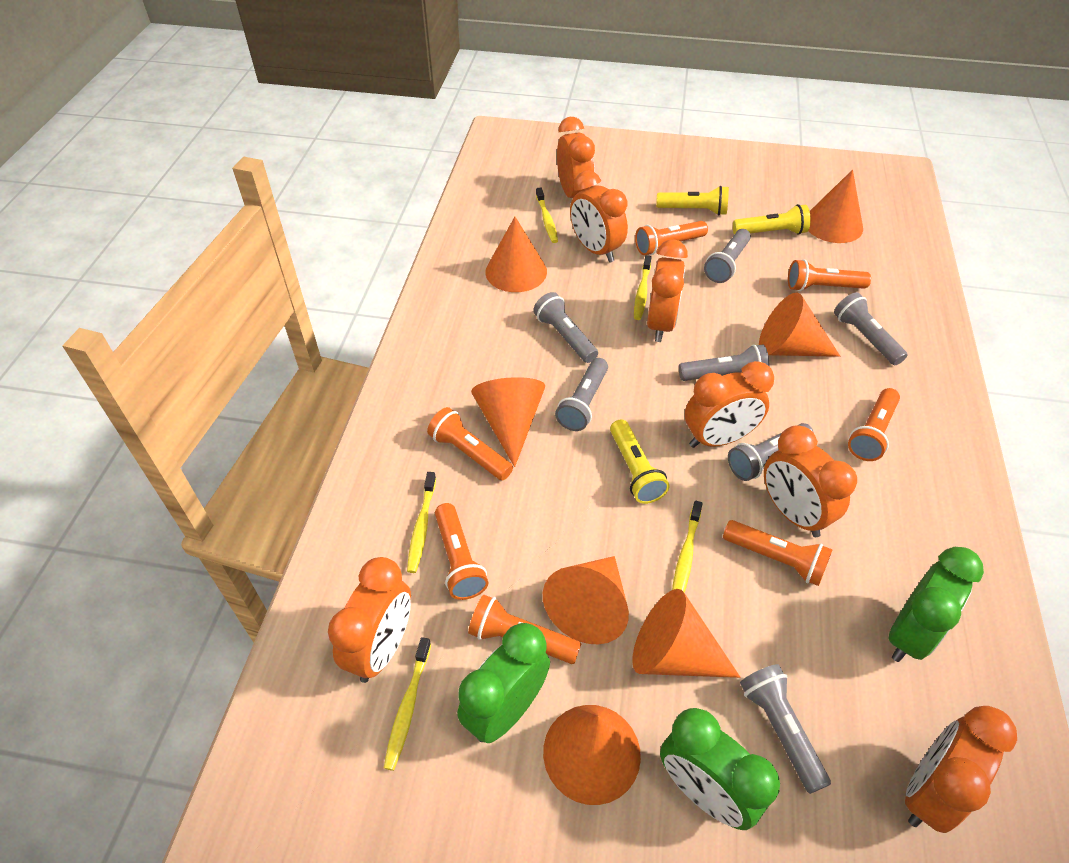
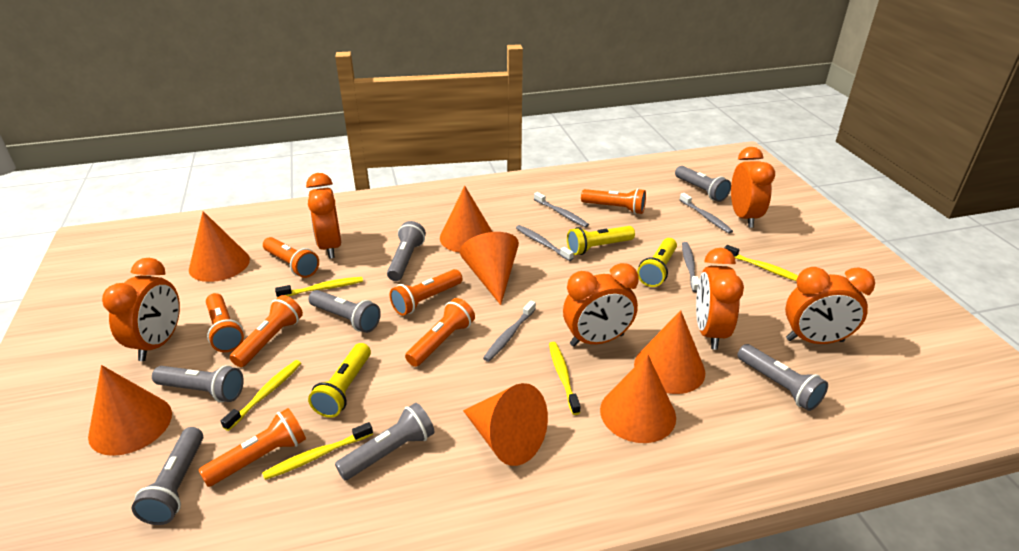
green clock: [457,623,550,743] [660,708,780,830] [888,547,984,662] = 3 -> none = 0
grey toothbrush: none = 0 -> [483,300,536,362] [516,225,574,261] [534,192,589,227] [679,193,733,234] [682,242,699,292] = 5
orange clock: [328,557,411,683] [557,117,595,198] [570,171,628,263] [647,240,688,342] [685,361,774,448] [764,425,857,537] [905,706,1017,833] = 7 -> [102,258,180,361] [306,173,341,259] [563,263,639,347] [696,248,744,350] [731,147,775,228] [785,267,875,344] = 6

